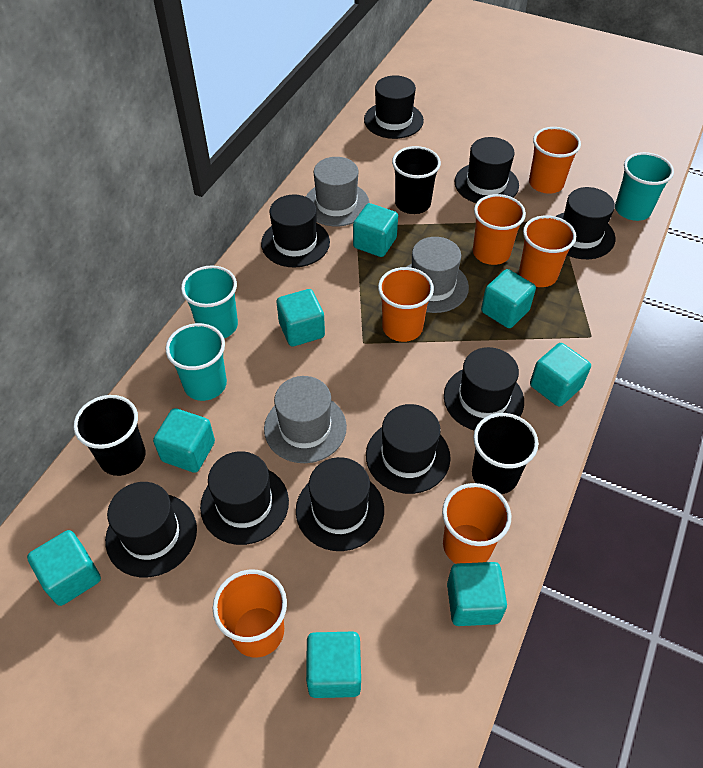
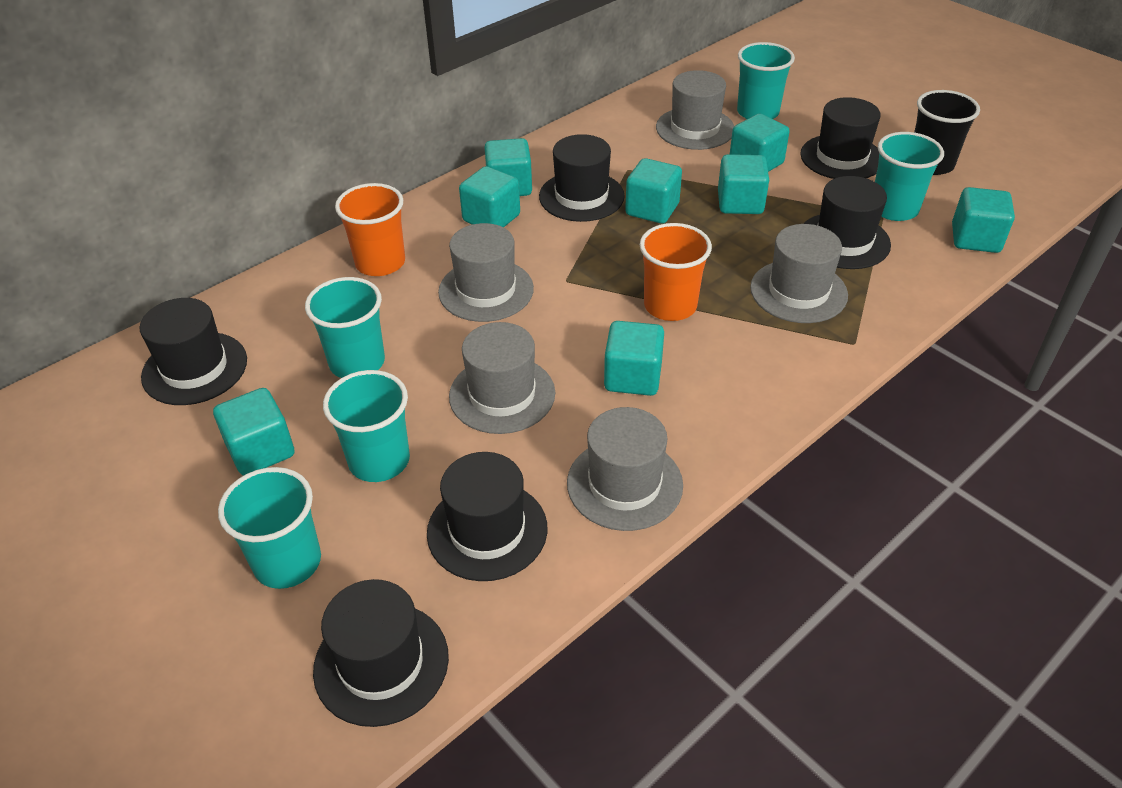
black cup: [73,395,145,476] [392,146,441,214] [472,413,538,494] = 3 -> [914,90,980,175] = 1
black hat: [105,482,197,577] [200,451,289,545] [261,194,330,268] [296,457,384,551] [364,75,424,139] [366,404,451,494] [444,347,524,431] [455,137,519,203] [555,187,615,259] = 9 -> [140,298,247,405] [313,579,449,727] [427,452,547,581] [539,134,625,222] [800,97,881,179] [803,176,891,269] = 6
grey hat: [264,376,347,463] [306,157,369,226] [407,237,469,313] = 3 -> [438,223,534,322] [449,322,555,434] [567,407,683,531] [656,70,734,150] [750,224,848,323] = 5
orange cup: [213,570,287,658] [378,267,434,342] [442,483,511,564] [473,194,526,265] [519,215,576,287] [529,127,581,194] = 6 -> [335,183,405,276] [640,223,712,321] = 2
turquoise cup: [165,323,227,401] [181,265,238,338] [615,152,674,221] = 3 -> [218,467,321,589] [305,277,385,378] [323,370,410,482] [737,42,795,119] [875,132,944,221] = 5

